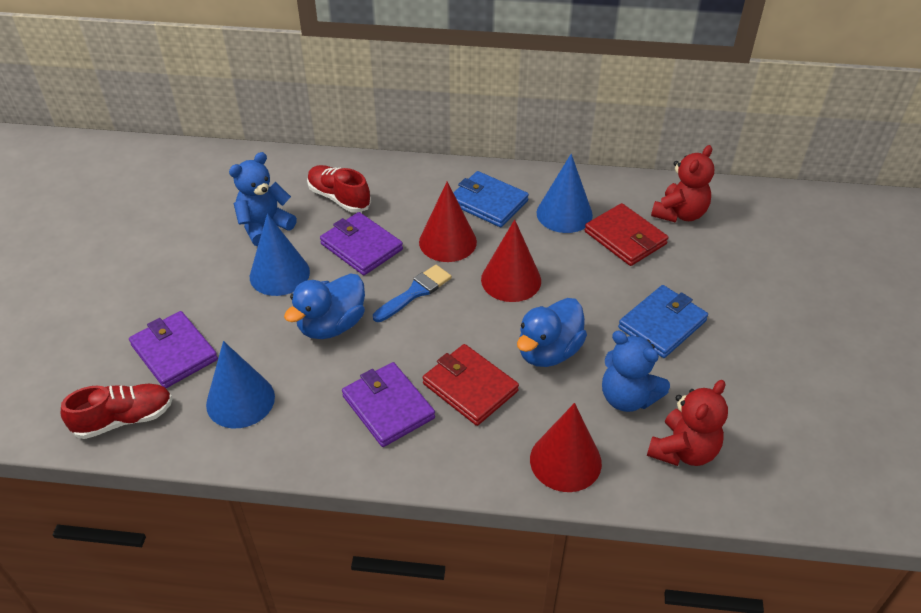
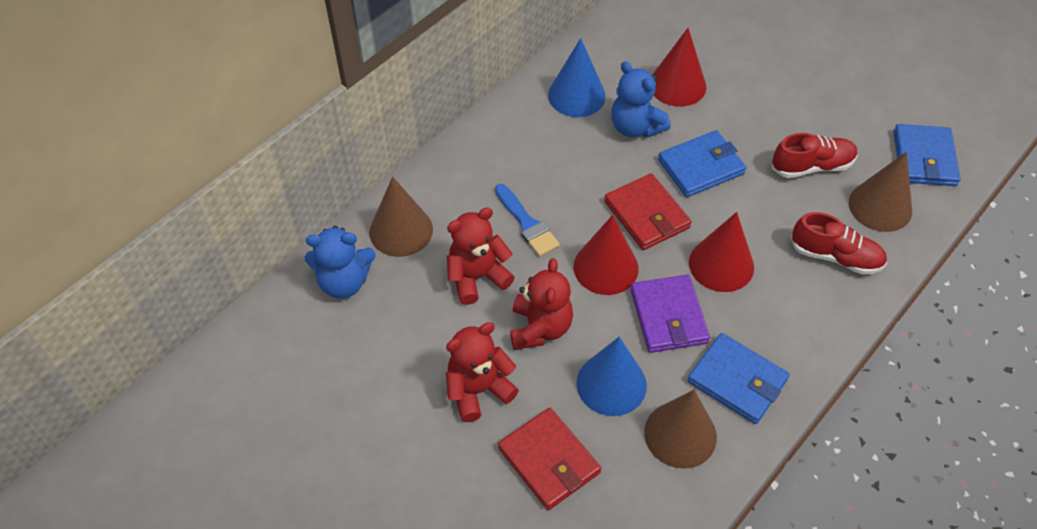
blue cone: [206,341,275,428] [250,214,310,296] [536,154,593,233] = 3 -> [548,38,606,117] [576,337,647,416] = 2
blue duck: [284,273,365,339] [517,298,587,367] = 2 -> none = 0
blue wallet: [453,171,529,227] [618,285,708,358] = 2 -> [658,130,746,197] [688,333,790,424] [894,124,961,186] = 3
brown cone: none = 0 -> [369,177,433,257] [644,390,717,469] [849,152,912,232] = 3
purple wallet: [129,311,218,388] [320,212,403,275] [342,362,435,447] = 3 -> [630,275,710,353] = 1
red teddy bear: [647,380,728,466] [651,145,714,223] = 2 -> [446,322,519,422] [447,207,515,305] [510,258,573,350] = 3

